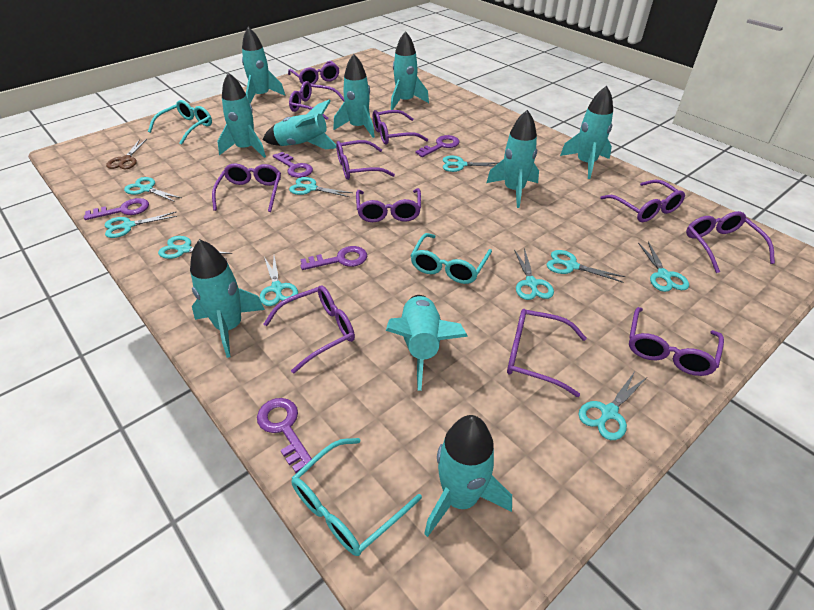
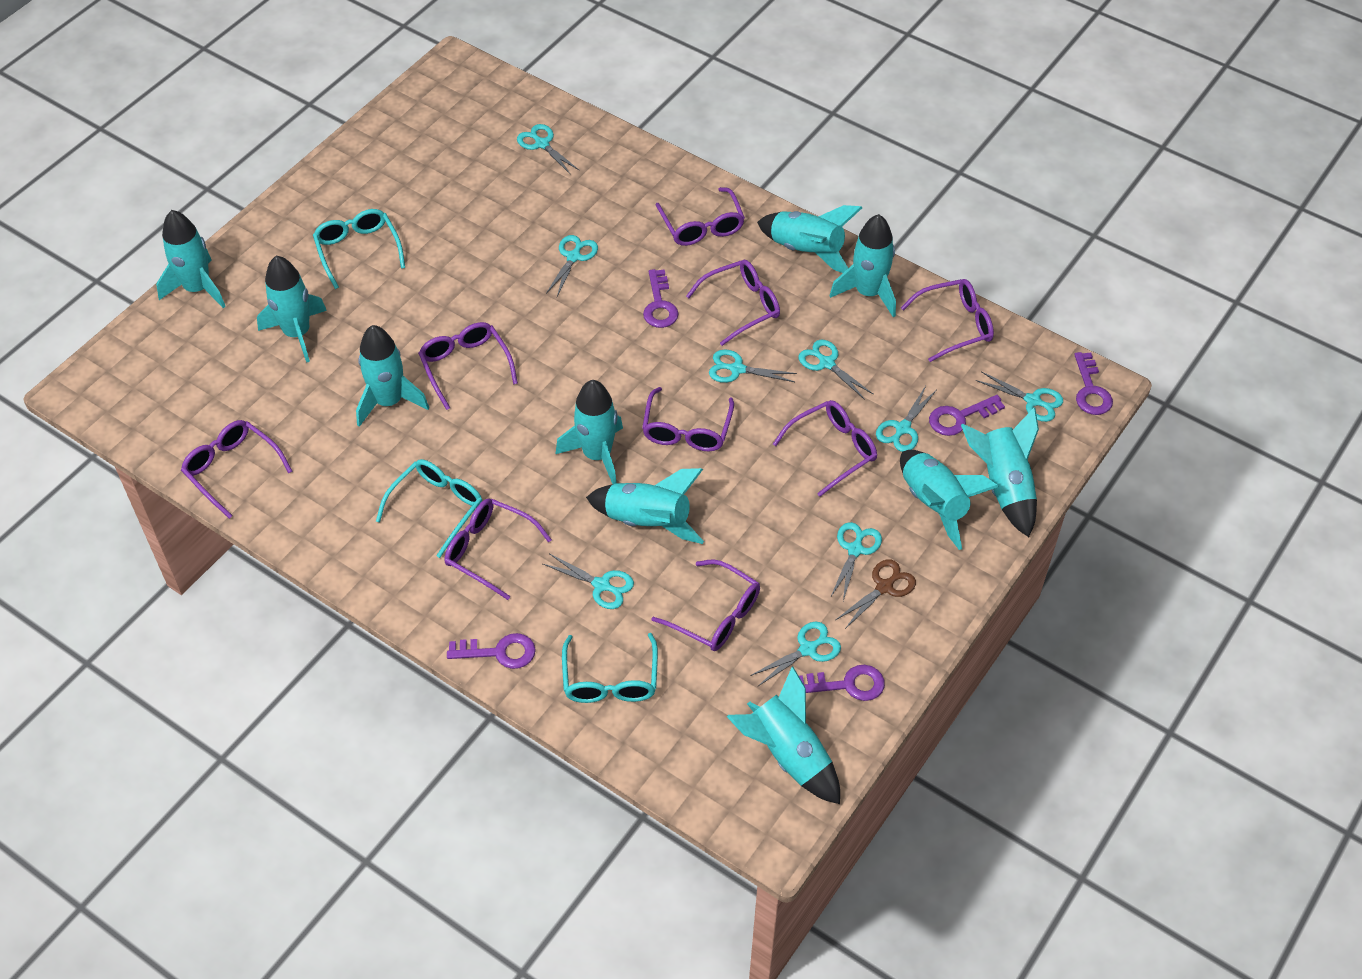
purple glasses: [212,163,281,212] [264,285,355,374] [288,61,339,84] [289,81,344,120] [336,140,395,180] [356,188,421,222] [373,110,428,145] [507,309,587,397] [600,180,685,222] [629,307,724,376] [686,211,775,273] = 11 -> [181,420,293,519] [418,322,518,410] [445,499,552,600] [642,387,734,451] [651,559,760,651] [656,187,745,246] [686,260,780,346] [773,400,877,497] [901,279,994,362] = 9
turquoise scissors: [105,212,177,238] [124,177,181,202] [158,236,232,259] [260,256,298,306] [289,177,353,197] [443,156,498,172] [514,248,554,300] [547,250,625,283] [578,372,647,440] [638,242,689,292] = 10 -> [517,124,579,175] [543,554,634,609] [546,235,598,297] [709,349,797,383] [750,622,841,686] [799,340,874,400] [830,522,882,601] [876,386,936,452] [976,371,1063,422] = 9

